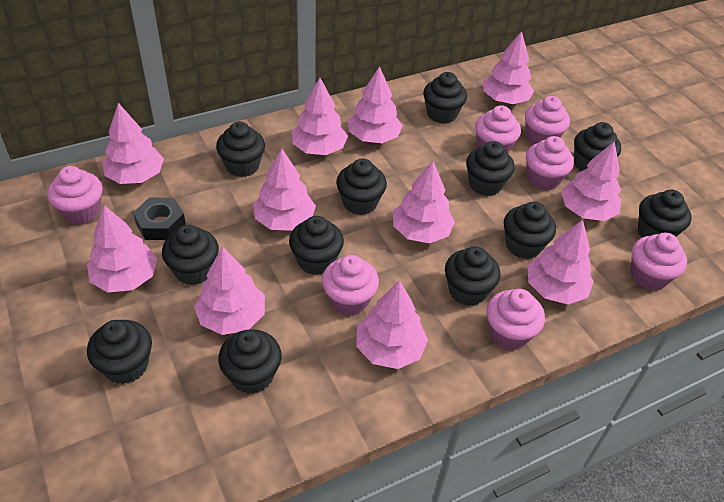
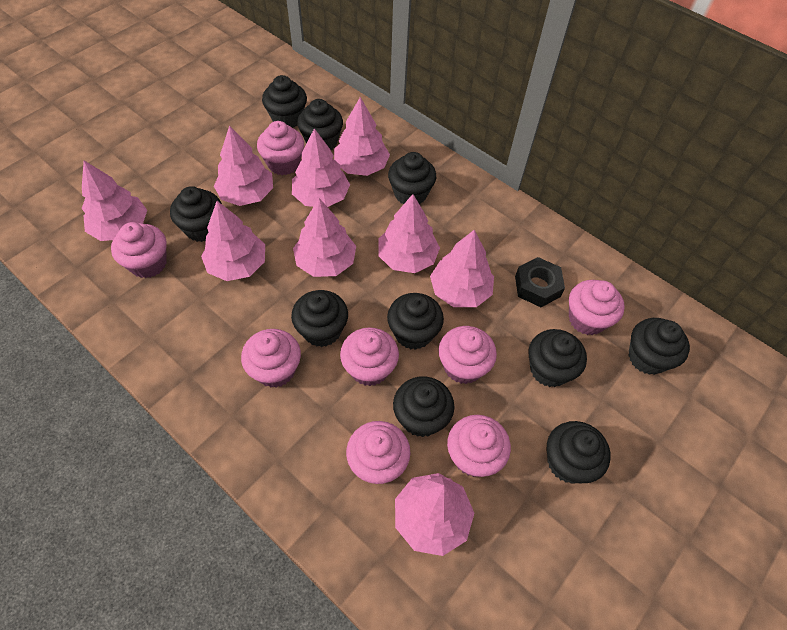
black cupcake: [87,320,152,384] [162,225,219,285] [216,122,265,177] [218,329,282,394] [289,216,344,275] [336,158,387,215] [423,72,467,124] [445,246,501,306] [466,141,515,196] [504,202,556,259] [574,122,621,171] [638,190,692,237] = 12 -> [170,186,222,242] [262,75,307,127] [291,290,348,347] [297,99,343,150] [387,293,444,350] [388,152,436,204] [393,376,454,437] [528,329,587,387] [547,421,611,484] [628,318,690,375] = 10
pink cupcake: [48,166,103,225] [322,255,379,316] [475,105,521,152] [486,289,545,350] [525,96,570,145] [526,136,574,191] [630,233,687,290] = 7 -> [111,222,167,278] [241,329,301,388] [257,121,304,175] [340,327,399,386] [346,421,411,484] [438,326,497,384] [447,415,511,477] [569,280,625,335] = 8
pink tree: [87,205,158,293] [102,103,164,184] [194,246,265,335] [253,149,316,231] [292,78,348,155] [348,66,403,143] [356,280,428,369] [393,161,455,243] [483,31,534,104] [527,220,594,305] [561,141,621,221] = 11 -> [82,161,147,241] [201,201,265,281] [214,125,273,206] [292,128,350,207] [293,198,356,277] [334,97,390,176] [378,194,440,273] [395,473,474,556] [430,230,494,307] = 9

